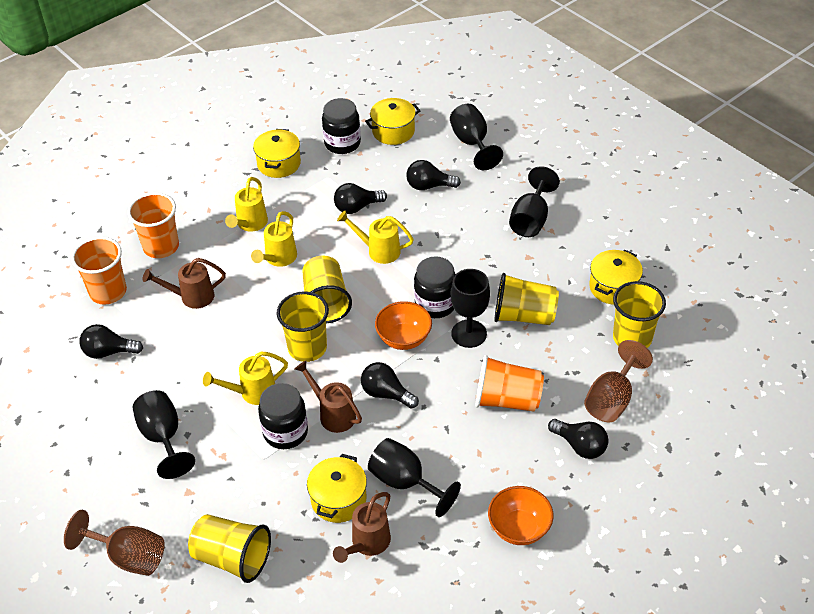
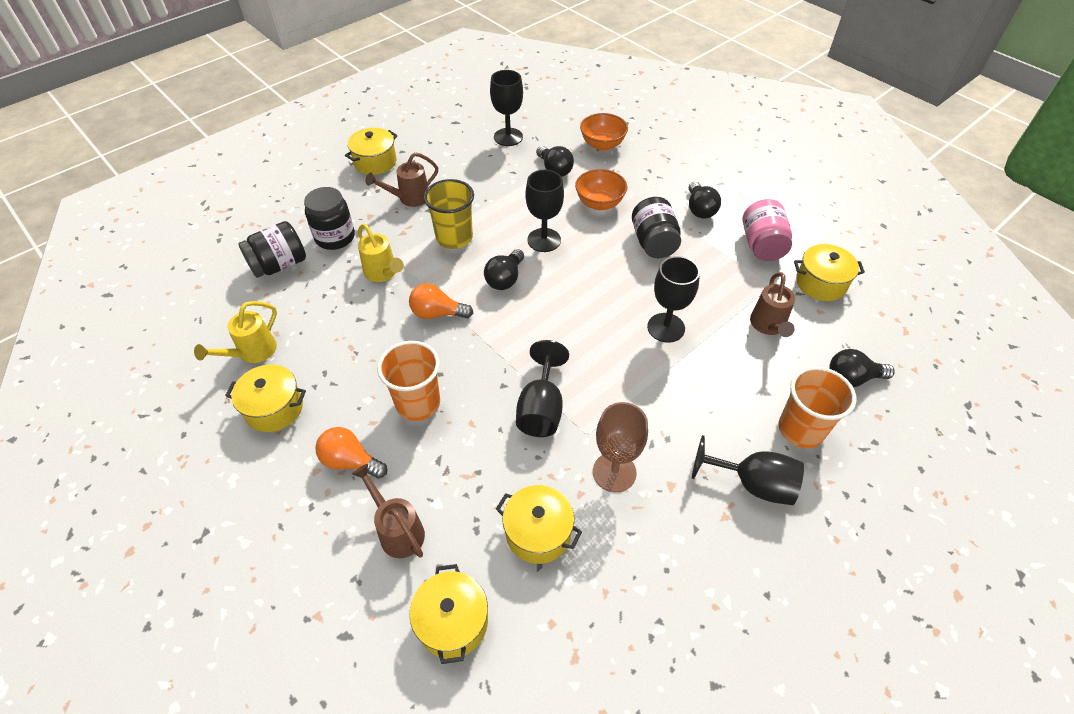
black light bulb: [79,324,143,359] [334,183,387,214] [361,362,419,409] [406,160,461,190] [548,419,609,459] = 5 -> [484,249,524,290] [536,146,574,177] [689,181,721,219] [829,349,895,387] = 4
brown goblet: [64,510,165,576] [584,340,653,422] = 2 -> [593,402,648,492] = 1
orange cup: [71,237,127,305] [127,192,179,258] [476,355,544,412] = 3 -> [377,341,440,421] [778,366,856,448] = 2
orange light bulb: none = 0 -> [315,427,387,479] [409,283,473,319] = 2
pink jar: none = 0 -> [743,199,792,261] = 1
yellow cup: [188,514,271,583] [277,292,329,362] [302,256,352,323] [494,273,559,325] [613,281,666,348] = 5 -> [424,179,474,249] = 1
yellow pot: [253,129,301,178] [307,454,367,523] [365,98,421,145] [589,250,643,305] = 4 -> [225,364,306,432] [345,128,398,175] [409,564,488,664] [496,485,582,564] [794,244,865,301] = 5
yellow watering can: [203,352,288,405] [225,177,268,232] [251,211,297,267] [337,211,414,264] = 4 -> [194,301,277,363] [358,224,404,282] = 2

